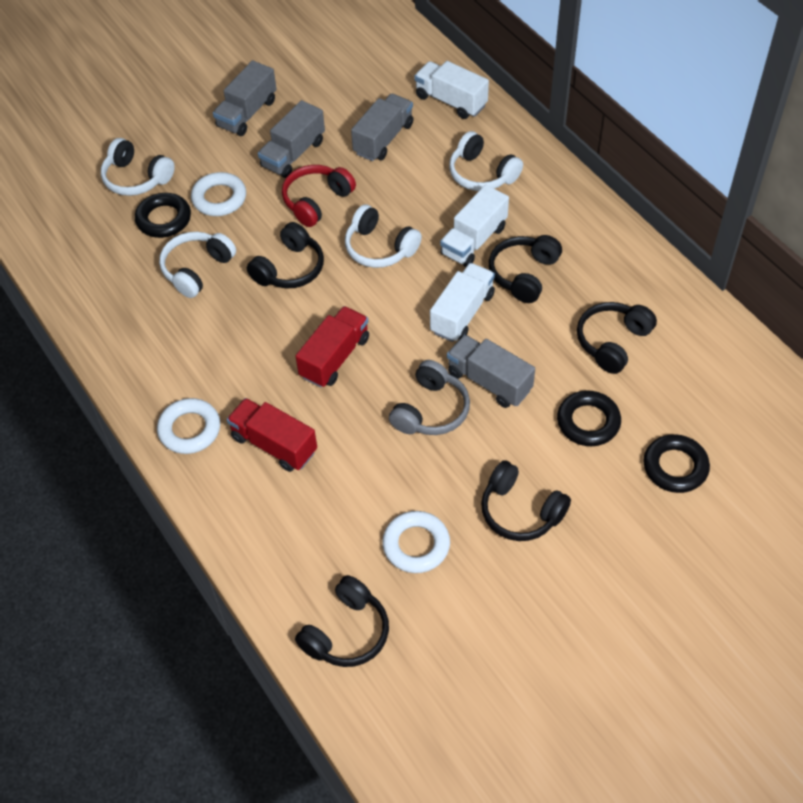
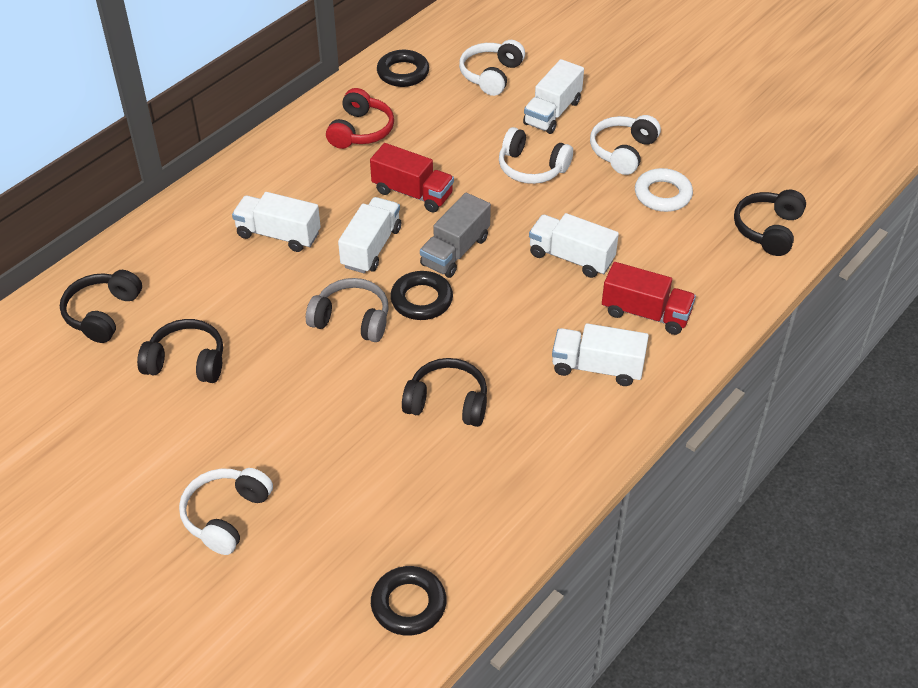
black headphones: [247,222,324,289] [295,575,389,667] [481,460,571,541] [489,235,562,303] [577,302,657,374] = 5 -> [60,270,142,343] [137,319,223,383] [402,358,487,427] [734,190,806,256] = 4
grey truck: [213,60,277,136] [258,100,325,178] [351,94,413,161] [447,335,535,408] = 4 -> [420,193,491,278] = 1
white ring: [157,398,220,454] [191,172,246,216] [382,511,450,573] = 3 -> [635,168,693,212] = 1
white truck: [414,61,489,119] [430,263,495,342] [440,185,509,267] = 3 -> [232,192,321,252] [338,197,401,273] [523,59,584,134] [529,213,619,278] [552,323,649,386] = 5

